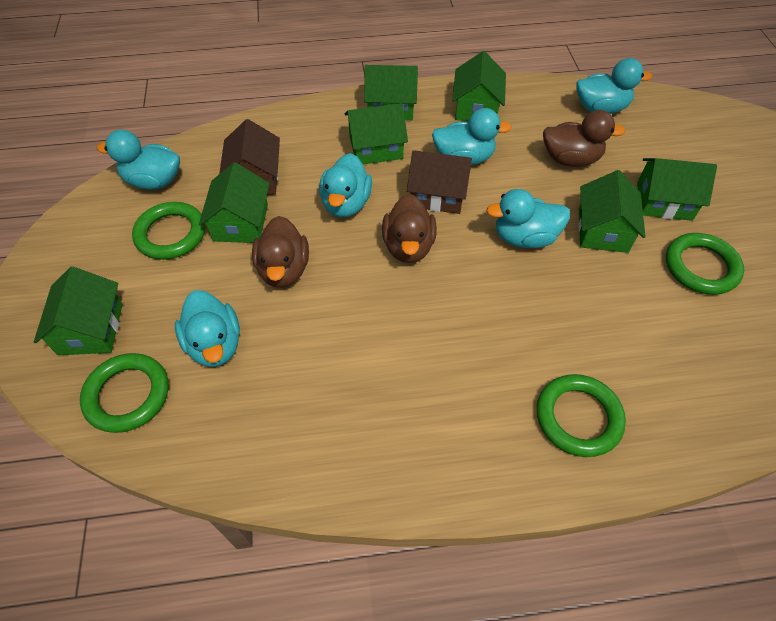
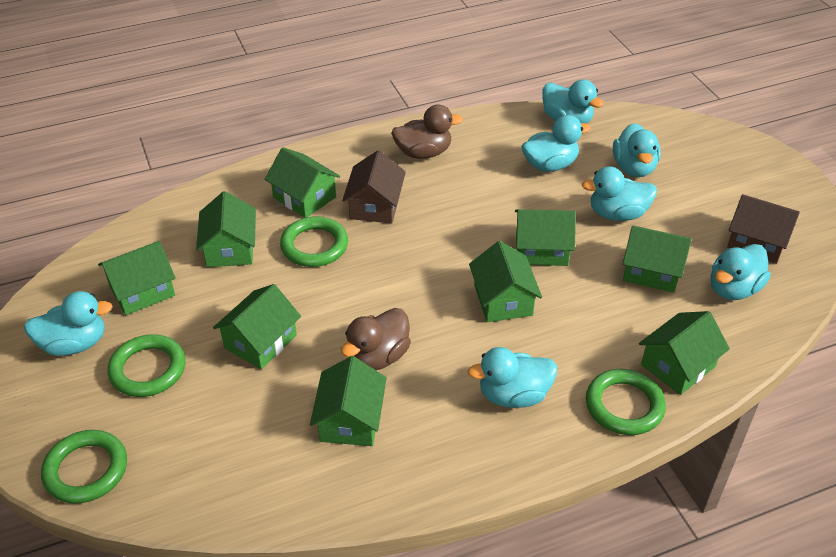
brown duck: [252,216,309,288] [382,194,437,263] [543,110,625,167] = 3 -> [341,308,411,370] [391,104,463,159] = 2
green house: [34,267,123,355] [199,162,270,243] [345,103,408,165] [364,65,418,120] [452,51,506,121] [578,170,646,253] [637,158,717,221] = 7 -> [98,241,176,315] [196,191,256,267] [213,284,301,369] [265,147,340,218] [310,356,387,446] [469,241,542,322] [515,209,576,266] [623,225,692,293] [639,311,730,395] = 9
turquoise duck: [97,130,180,190] [175,290,240,367] [319,153,372,217] [432,108,512,166] [486,189,570,248] [577,58,652,114] = 6 -> [24,291,113,356] [468,347,557,408] [521,115,591,172] [542,79,604,123] [582,166,657,221] [613,123,661,177] [711,244,771,300] = 7

